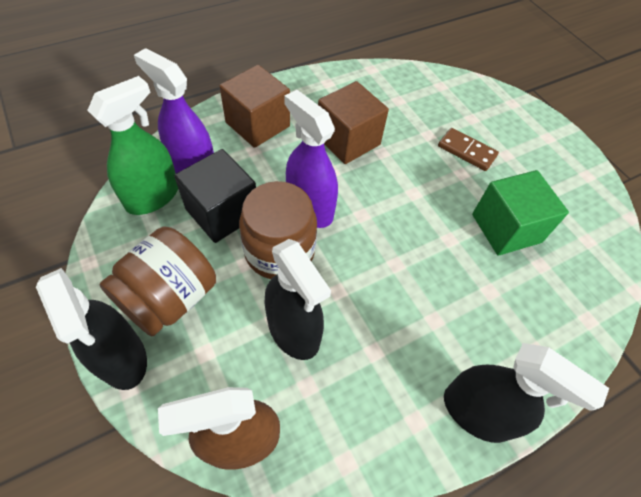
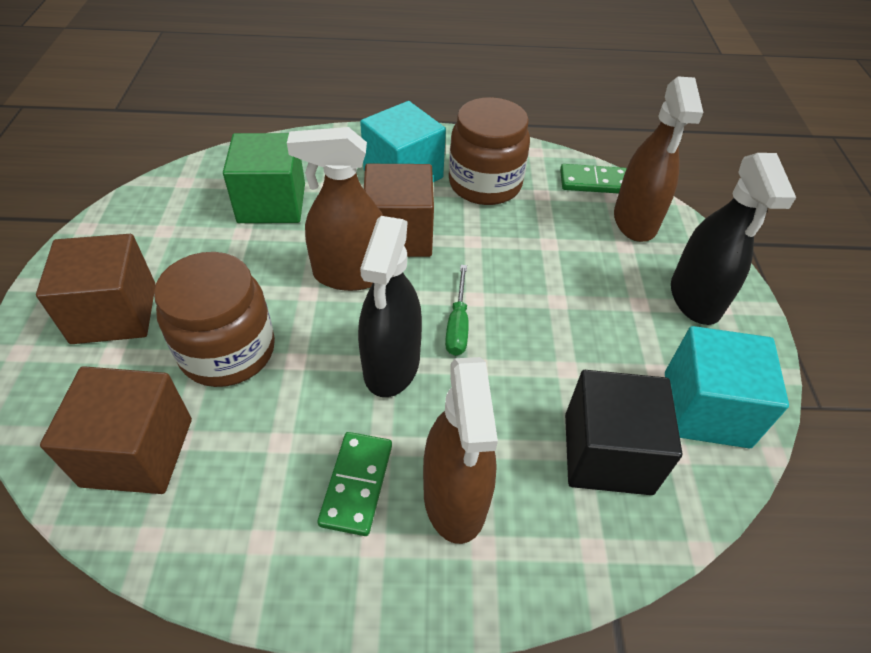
black spray bottle: [36,268,147,390] [264,239,331,360] [444,343,609,443] = 3 -> [358,216,422,397] [671,153,796,325] = 2
brown cube: [220,65,290,148] [318,81,389,164] = 2 -> [36,234,156,344] [40,366,192,494] [364,164,434,257] = 3
brown domino: [438,128,499,171] = 1 -> none = 0
brown spray bottle: [158,387,280,470] = 1 -> [287,127,383,291] [423,357,498,544] [614,76,703,242] = 3
green domino: none = 0 -> [318,432,392,536] [560,164,627,193] = 2
green screwdriver: none = 0 -> [445,265,469,356] = 1
green spray bottle: [87,76,178,215] = 1 -> none = 0
purple spray bottle: [134,48,214,173] [284,90,338,228] = 2 -> none = 0
turquoise cube: none = 0 -> [360,101,446,182] [665,326,789,448] = 2

